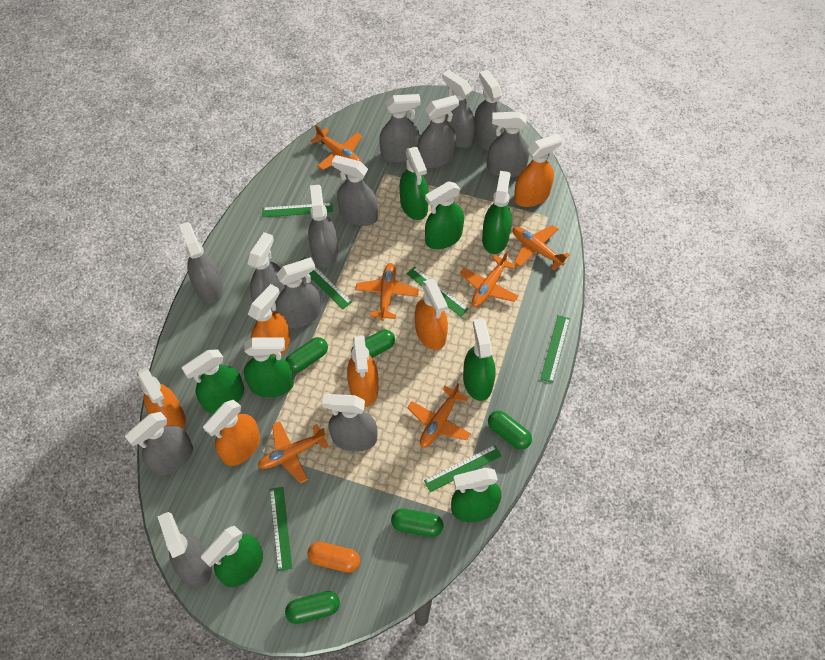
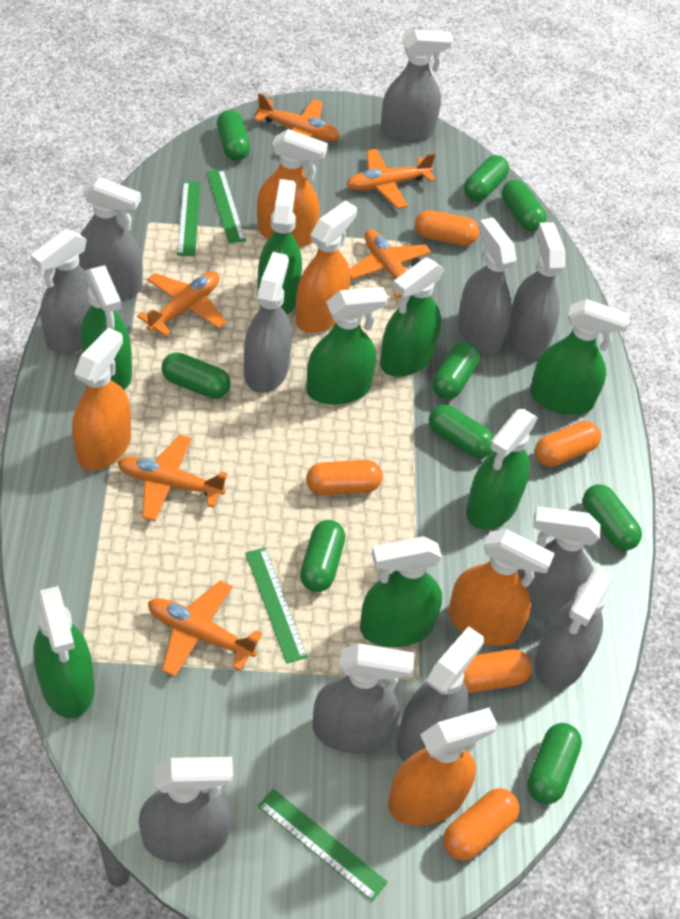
green capsule: [285,337,328,373] [285,591,340,624] [351,330,395,358] [391,509,443,537] [488,411,532,450] = 5 -> [162,352,231,399] [217,110,250,161] [300,520,345,592] [429,405,494,458] [432,342,480,399] [464,155,509,201] [502,180,546,232] [527,723,582,804] [583,484,642,550] = 9
green ruler: [263,203,333,217] [269,487,292,571] [300,257,352,309] [407,266,469,317] [424,445,502,492] [540,315,570,383] = 6 -> [177,181,201,257] [207,169,246,243] [245,547,308,664] [258,789,388,901] = 4
grey spray bottle: [125,412,193,476] [157,512,212,588] [179,222,223,304] [248,232,285,312] [276,257,321,328] [308,185,338,268] [322,394,378,452] [332,155,378,226] [379,94,421,163] [418,95,459,168] [442,70,475,148] [474,70,504,151] [487,111,529,178] = 13 -> [31,229,92,352] [79,177,143,298] [139,757,233,863] [244,252,292,393] [313,643,414,753] [380,30,454,142] [397,626,484,762] [457,218,517,354] [508,222,565,359] [518,507,601,620] [534,567,615,690] = 11
orange capsule: [307,542,360,573] = 1 -> [306,460,383,496] [415,210,479,245] [443,788,519,861] [463,649,532,693] [535,421,601,467] = 5
orange spray bottle: [137,367,186,429] [203,400,260,466] [248,284,290,356] [347,336,379,407] [415,278,448,350] [514,133,562,207] = 6 -> [72,327,131,471] [257,129,328,247] [295,200,357,333] [388,708,497,826] [448,529,555,646] = 5

